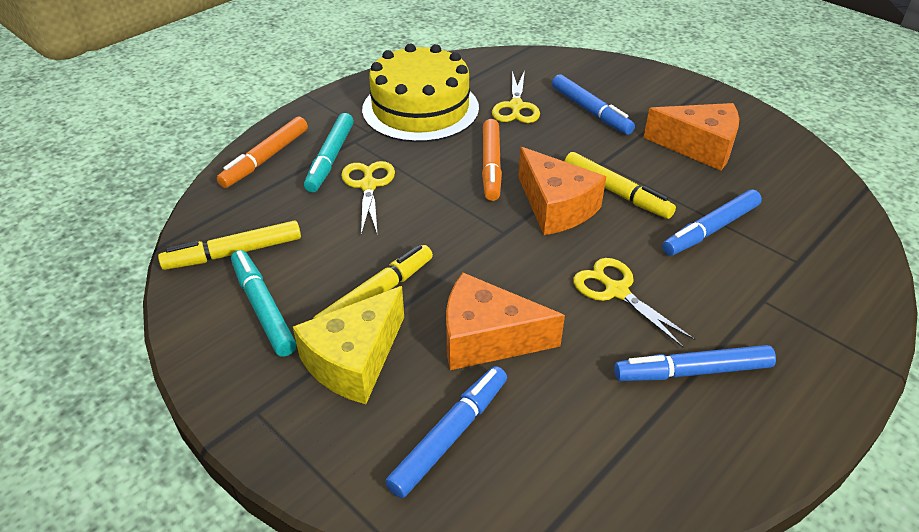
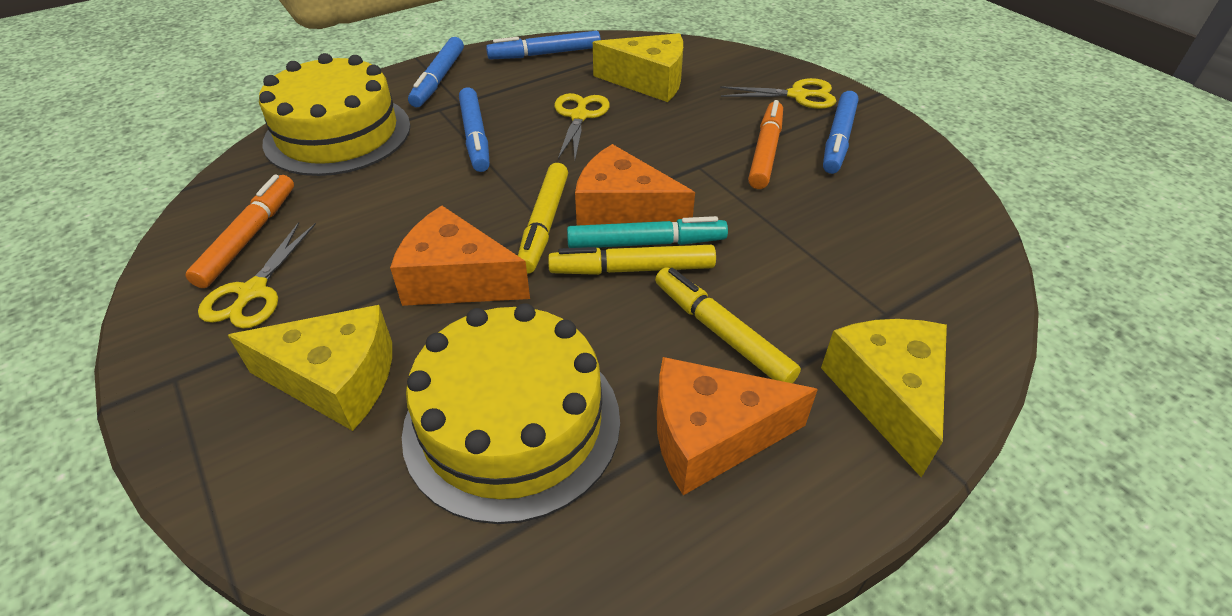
turquoise marker: [231,250,296,357] [304,113,354,192] = 2 -> [567,216,728,248] = 1
yellow cake: [362,44,479,142] = 1 -> [259,53,410,176] [402,303,620,524] = 2
yellow cheese: [293,286,404,404] = 1 -> [228,305,392,431] [593,33,683,102] [821,319,947,477] = 3

